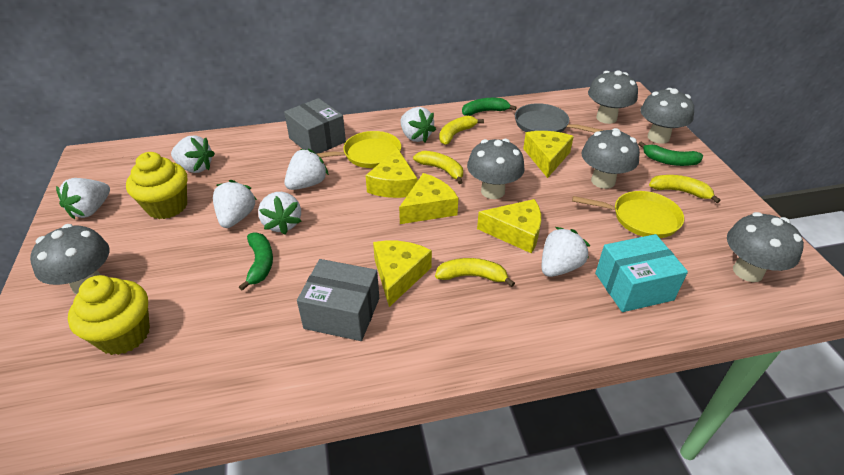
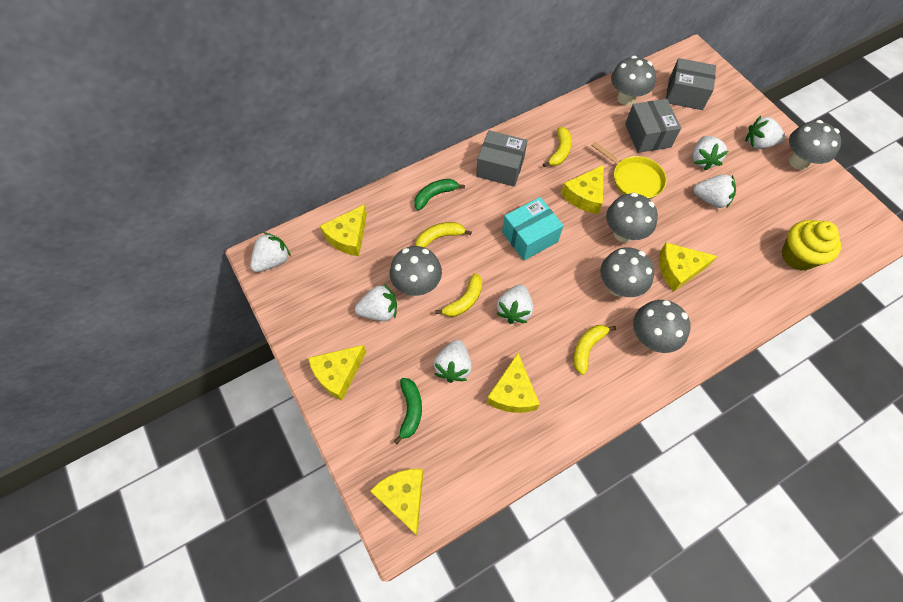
green banana: [239,232,273,291] [462,98,517,116] [638,141,703,166] = 3 -> [394,378,422,444] [414,179,465,210] = 2
grey box: [284,98,346,154] [297,259,379,341] = 2 -> [476,130,527,187] [625,99,681,153] [666,58,716,110] = 3
grey pan: [515,103,603,133] = 1 -> none = 0
yellow cheese: [365,148,417,198] [373,241,432,307] [399,173,458,224] [477,199,541,253] [523,131,574,178] = 5 -> [308,345,366,401] [320,204,367,256] [370,469,423,535] [486,353,540,413] [561,165,604,214] [659,243,717,291] = 6
yellow cupcake: [68,275,150,355] [126,152,187,219] = 2 -> [781,220,841,271] = 1
yellow pan: [317,131,401,168] [572,191,684,238] = 2 -> [591,141,667,199] = 1

